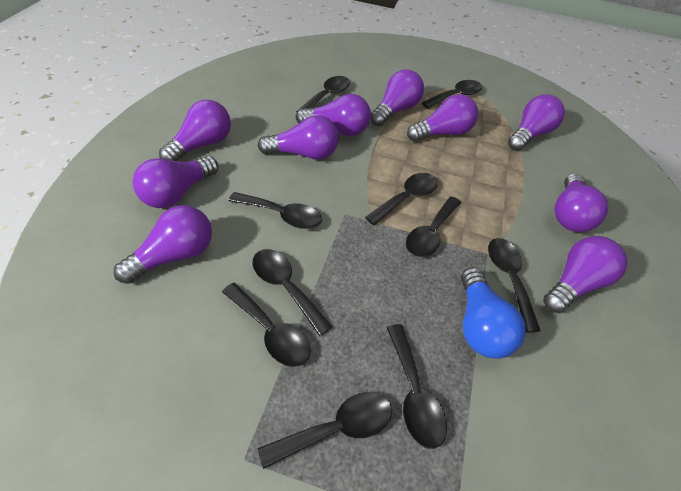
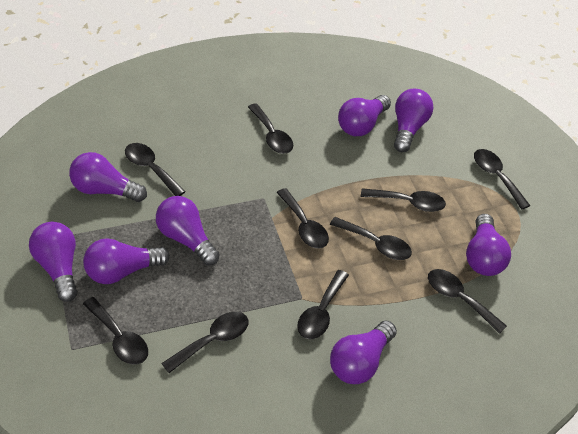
blue light bulb: [461,267,526,359] = 1 -> none = 0
purple light bulb: [114,205,212,284] [132,156,218,208] [159,100,231,161] [258,115,339,160] [295,94,371,136] [371,70,424,126] [407,94,478,142] [508,94,565,151] [543,236,627,313] [554,173,608,232] = 10 -> [29,222,78,302] [69,152,147,202] [83,238,170,284] [156,196,220,266] [330,321,397,384] [338,95,391,136] [394,89,433,152] [466,214,511,276] = 8

